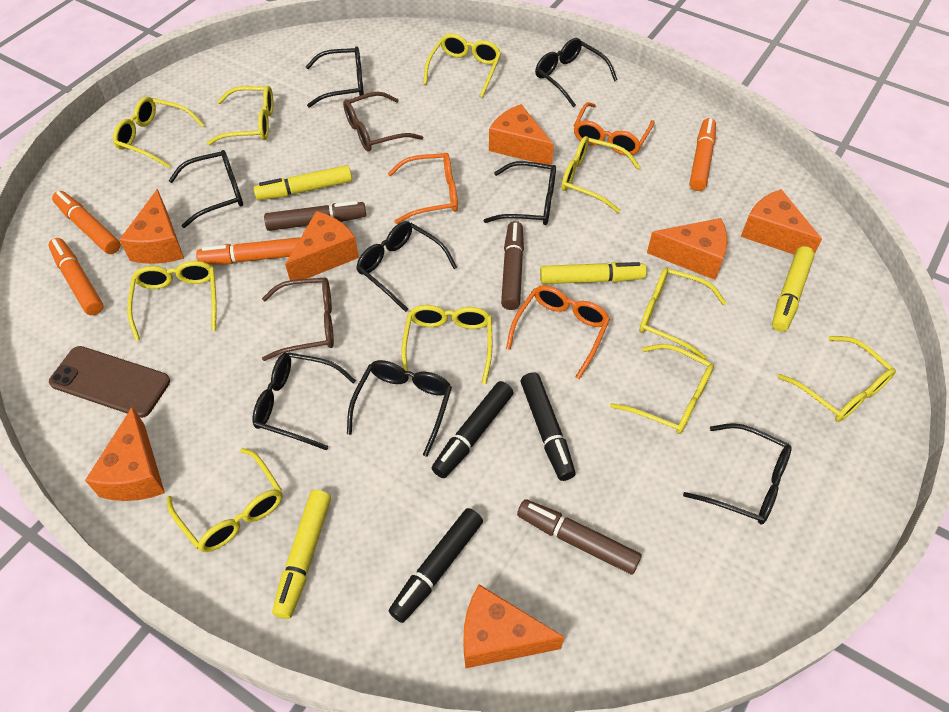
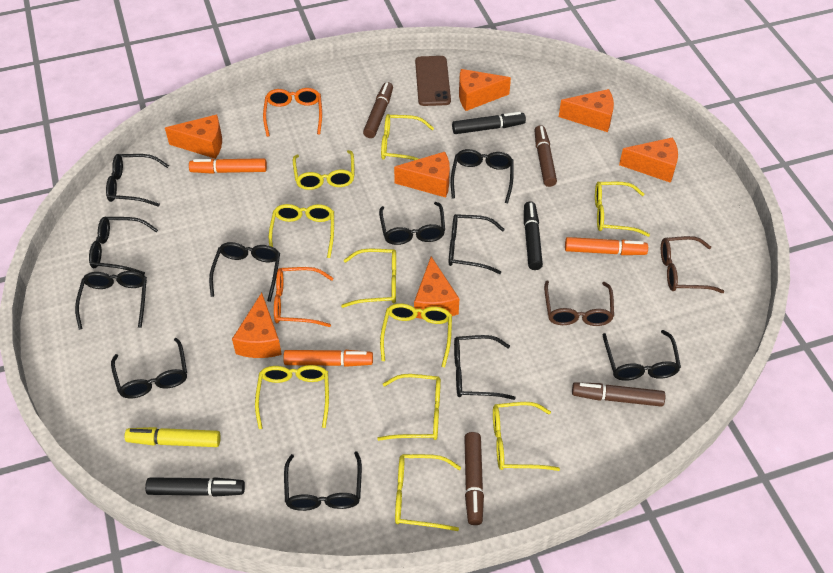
black glasses: [169,150,243,228] [252,352,356,450] [306,46,364,108] [347,360,452,457] [356,221,457,312] [484,161,556,225] [535,38,618,107] [683,423,792,525] = 8 -> [75,271,147,330] [89,217,158,275] [106,154,169,207] [111,338,187,399] [209,242,280,302] [284,451,362,511] [379,202,445,245] [449,214,505,274] [451,149,514,203] [454,335,516,400] [603,330,681,381] = 11
brown marker: [264,201,366,231] [501,221,524,310] [517,499,642,575] = 3 -> [363,82,393,138] [464,432,484,525] [535,125,557,187] [572,382,665,407] = 4
orange glasses: [388,152,458,224] [506,285,610,379] [574,102,655,156] = 3 -> [263,88,322,137] [274,267,333,327] = 2
orange marker: [48,238,103,315] [52,191,120,254] [196,237,300,265] [690,118,716,191] = 4 -> [189,158,267,174] [283,350,373,367] [565,237,648,255] = 3
yellow marker: [253,165,352,200] [272,490,331,619] [540,262,647,284] [772,246,815,332] = 4 -> [124,427,221,447] = 1

